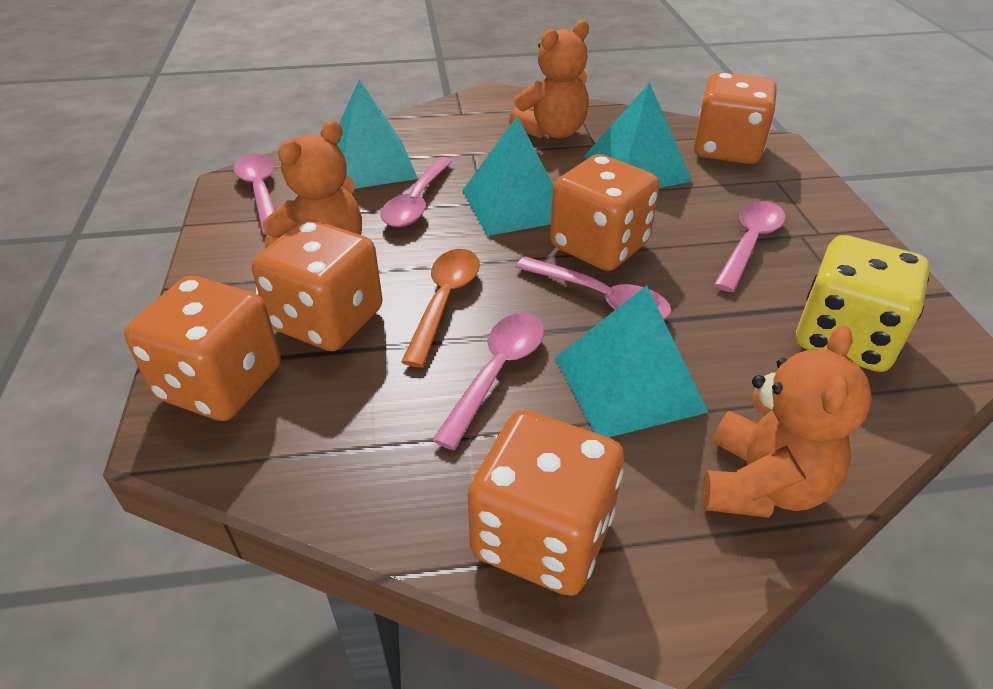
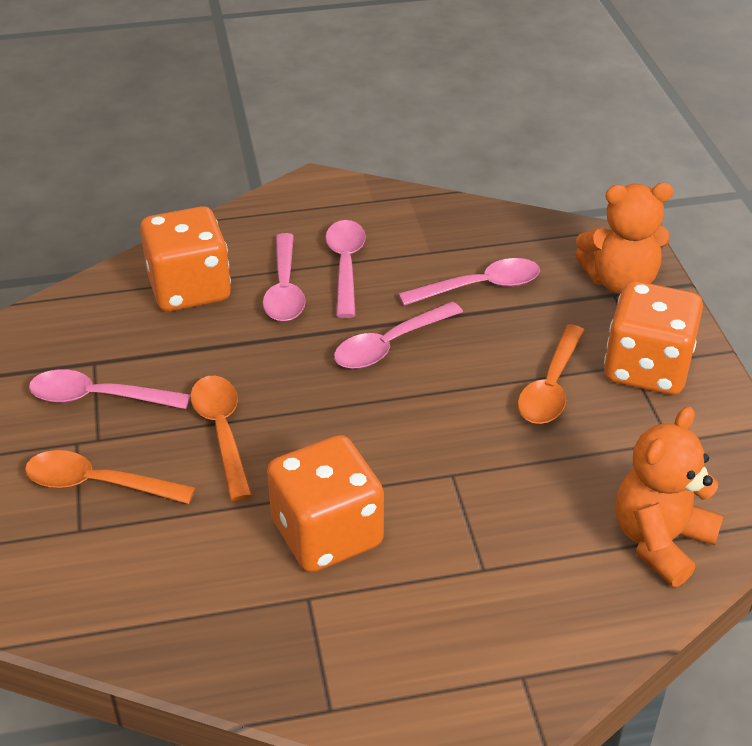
orange dice: [124,276,281,421] [252,219,383,351] [468,410,624,596] [550,154,660,271] [694,72,777,164] = 5 -> [140,206,231,311] [267,435,384,572] [604,281,703,395] = 3
orange spoon: [401,249,480,367] = 1 -> [25,450,196,504] [190,376,253,501] [518,324,585,424] = 3
orange teddy bear: [263,120,362,249] [509,20,589,139] [702,325,872,518] = 3 -> [575,183,674,294] [616,406,724,587] = 2
turquoise pyramid: [337,80,418,189] [462,116,553,236] [555,285,708,437] [584,83,692,188] = 4 -> none = 0
yellow dice: [796,235,930,372] = 1 -> none = 0

